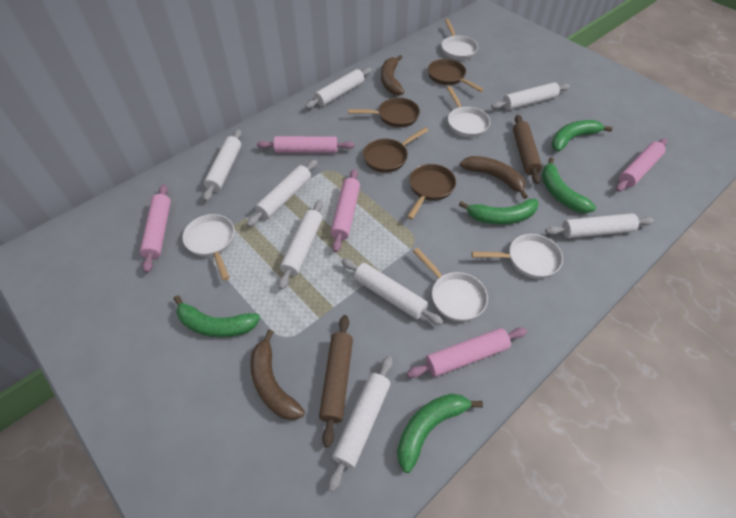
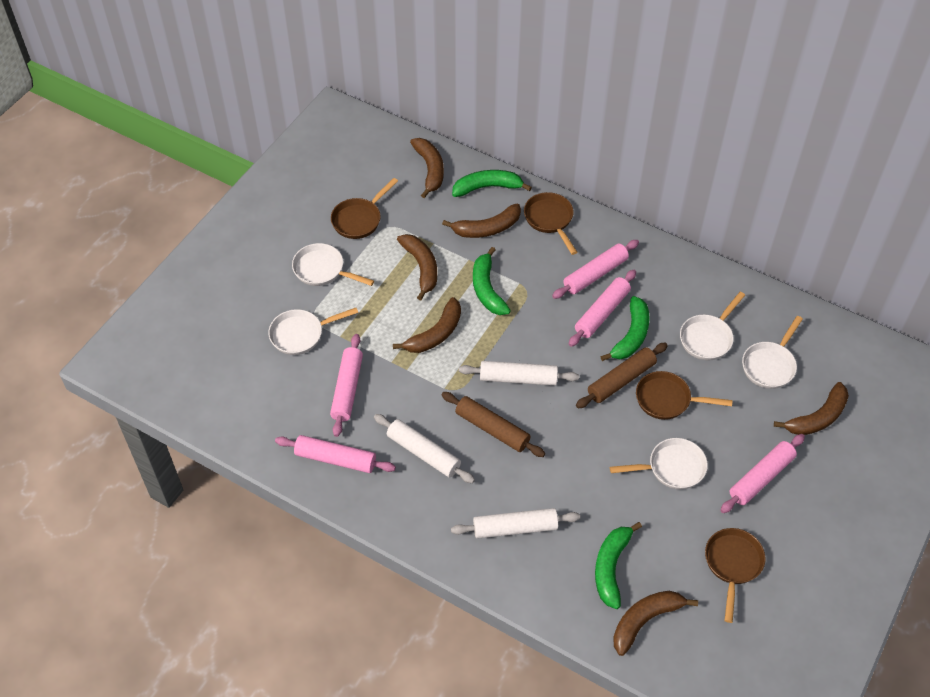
brown banana: [250,330,305,420] [381,55,404,96] [460,156,528,199] = 3 -> [393,297,461,353] [397,234,437,301] [410,138,444,198] [442,204,521,238] [613,591,698,656] [774,382,849,435] = 6
green banana: [174,295,260,338] [397,394,483,473] [459,199,539,225] [542,157,596,213] [552,120,612,152] = 5 -> [452,170,532,197] [473,247,511,315] [595,522,642,609] [600,296,650,361] = 4
white rolling pin: [203,129,242,201] [247,160,317,227] [278,200,323,290] [305,68,372,109] [328,356,392,492] [341,258,443,325] [491,82,570,110] [545,213,654,238] = 8 -> [374,414,475,483] [451,508,580,539] [459,361,579,386] = 3

